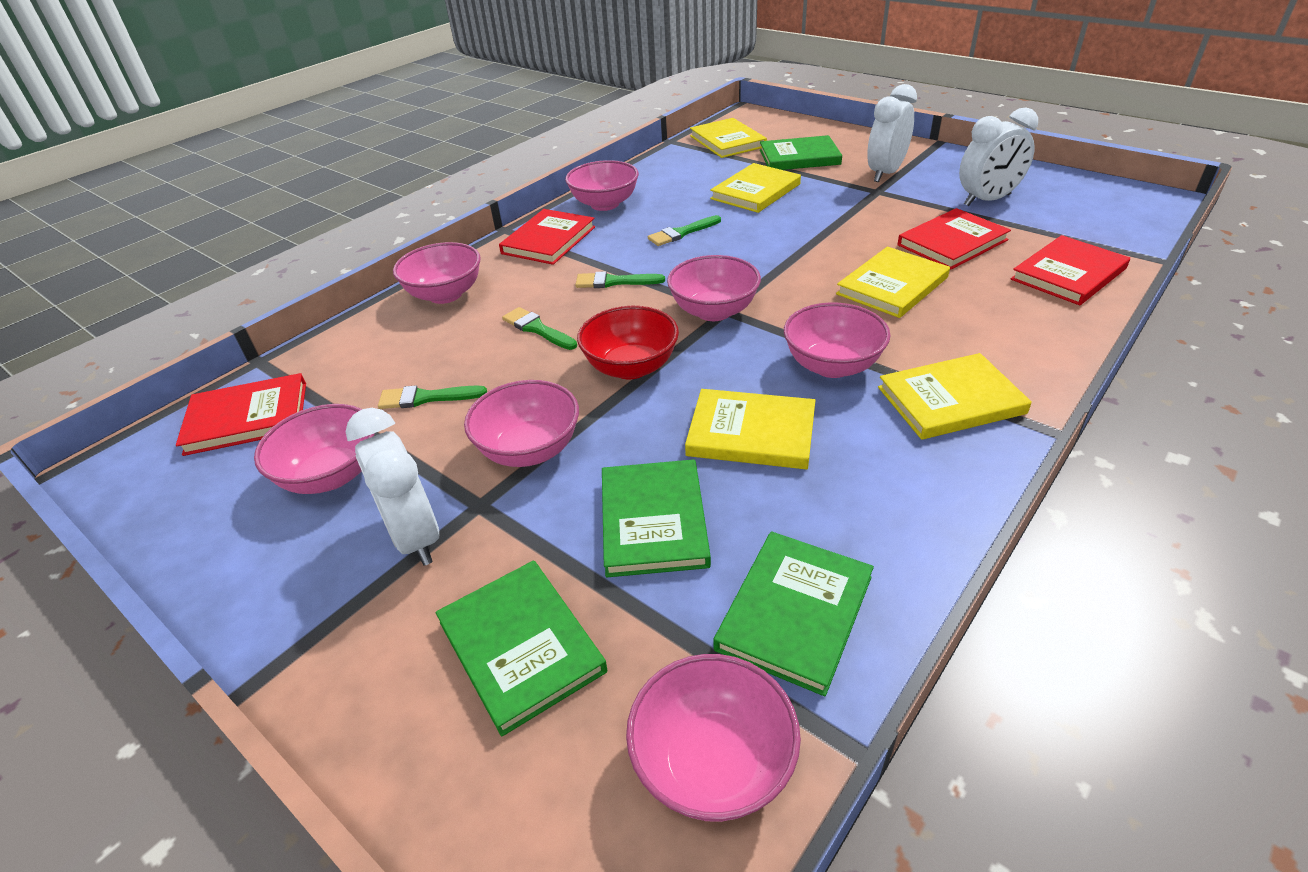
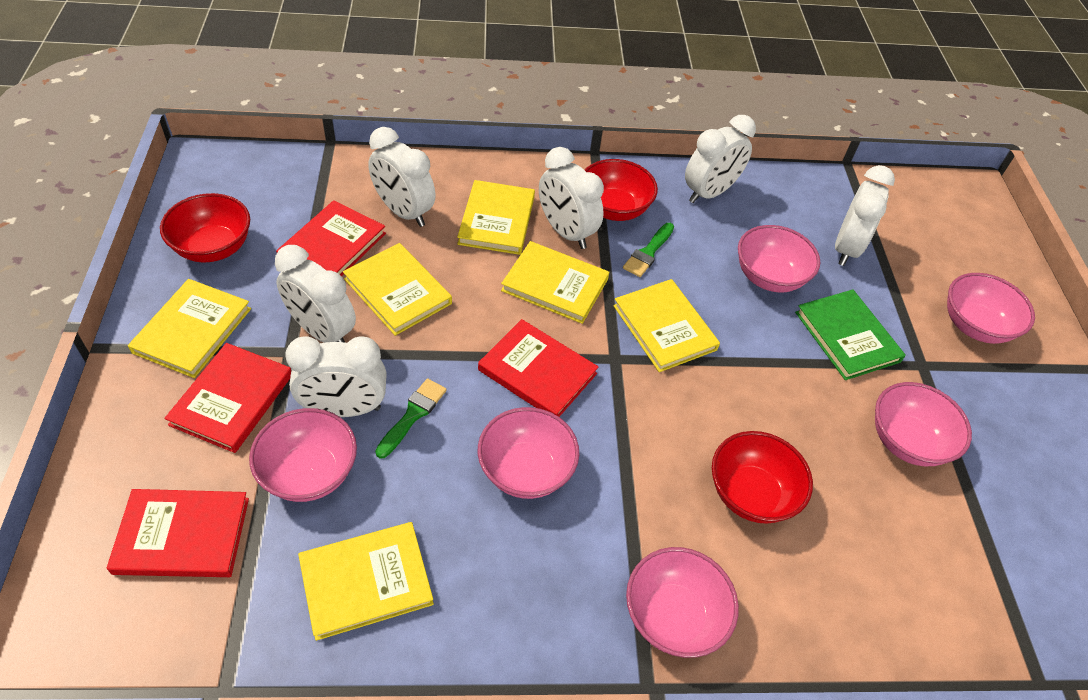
green book: [436,560,607,737] [602,459,711,577] [713,532,874,696] [760,135,842,170] = 4 -> [795,289,906,380] = 1
green brush: [378,385,487,409] [502,307,577,350] [575,271,665,288] [648,215,721,246] = 4 -> [375,379,447,459] [623,223,674,277] = 2
pink bowl: [254,404,375,494] [393,242,481,304] [464,380,579,467] [565,160,639,211] [626,654,801,822] [667,255,761,321] [784,302,891,378] = 7 -> [249,408,357,502] [478,407,579,499] [626,547,739,658] [738,225,820,292] [875,382,972,466] [947,273,1035,344] = 6
red bowl: [577,306,679,380] = 1 -> [160,193,250,262] [585,159,658,221] [712,431,813,524] = 3
white clock: [346,408,439,566] [867,84,917,182] [959,108,1038,206] = 3 -> [275,245,356,343] [285,336,387,417] [368,127,436,227] [539,147,604,249] [685,115,756,203] [835,165,895,266] = 6
yellow book: [685,389,815,469] [690,118,767,158] [710,163,801,213] [836,247,950,318] [878,353,1032,440] = 5 -> [128,279,251,378] [298,522,434,641] [343,243,452,336] [457,180,535,255] [501,241,609,324] [613,279,720,372] = 6

